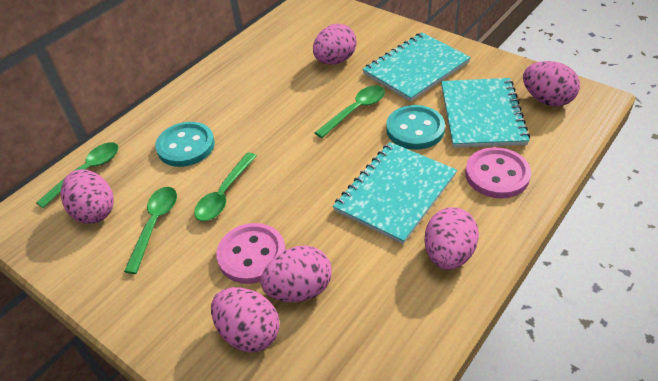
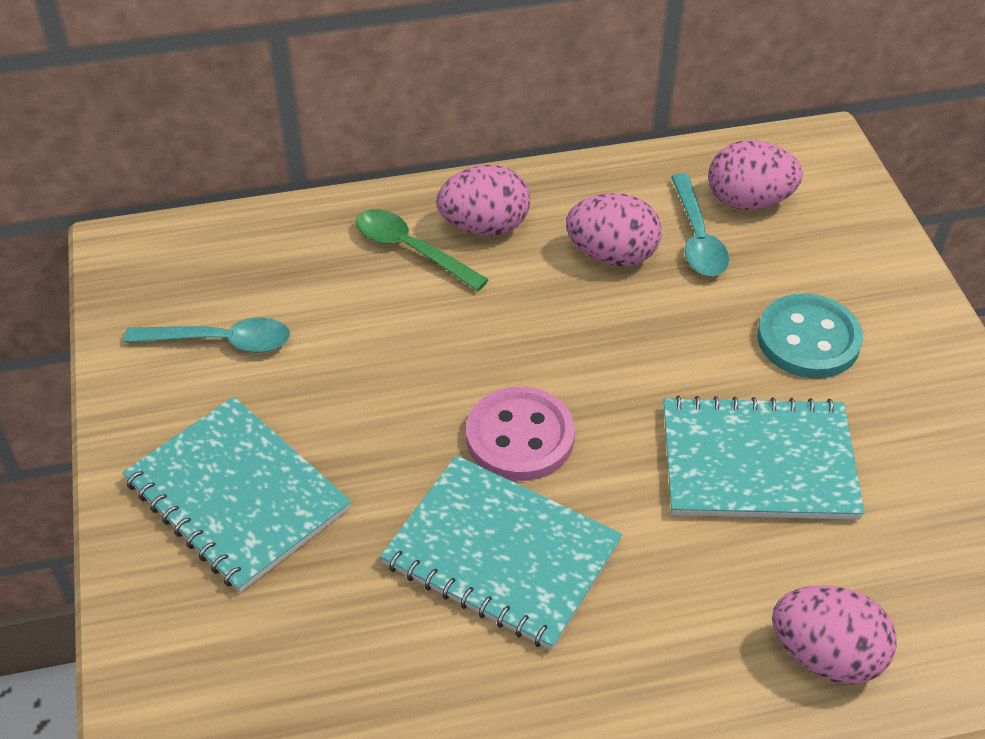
green spoon: [36,142,119,208] [124,187,177,274] [194,152,256,221] [315,86,385,138] = 4 -> [356,209,489,291] = 1
pink button: [216,223,286,284] [465,147,531,198] = 2 -> [466,386,575,481] = 1
pink egg: [61,169,114,224] [211,287,280,352] [261,245,332,302] [313,24,357,65] [425,207,479,270] [523,61,580,106] = 6 -> [436,165,530,236] [566,193,662,266] [708,140,803,210] [772,585,897,684] = 4
turquoise button: [155,122,215,167] [386,105,445,150] = 2 -> [757,293,863,378] = 1
turquoise spoon: none = 0 -> [124,317,290,353] [671,173,729,276] = 2

